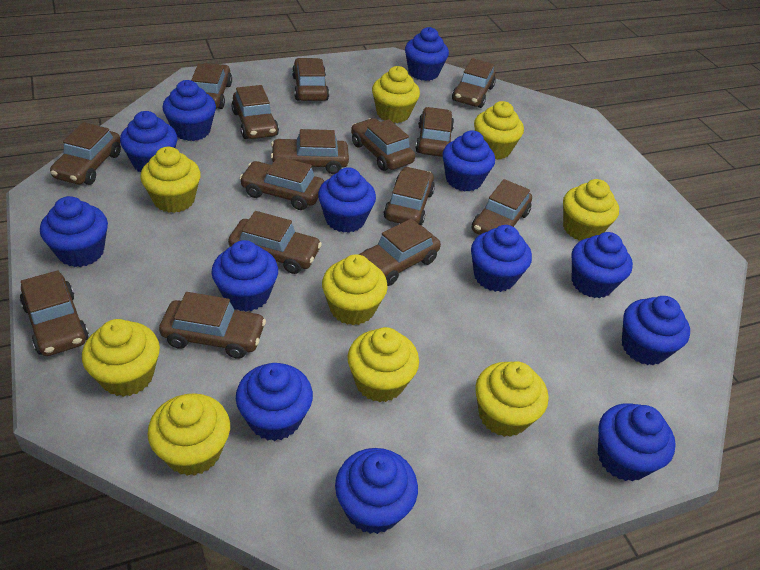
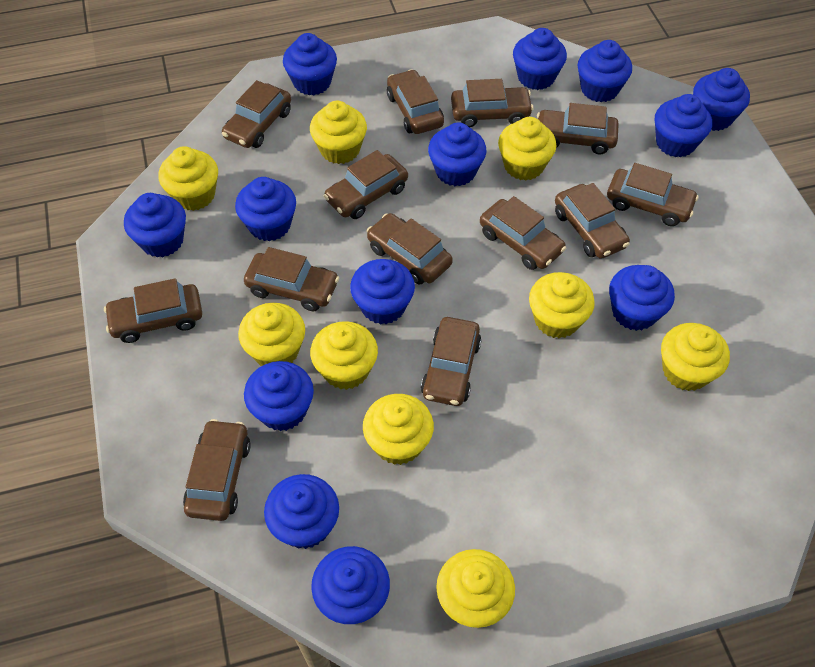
brown car: [20,270,89,356] [50,122,121,185] [159,292,266,359] [191,63,232,109] [228,211,322,274] [231,85,279,139] [240,156,324,210] [271,129,349,174] [292,58,329,101] [351,118,415,171] [359,219,441,286] [384,167,435,226] [415,107,454,157] [452,58,496,108] [472,179,532,235] = 15 -> [104,278,202,343] [183,419,251,521] [222,80,291,148] [244,247,339,311] [324,150,408,219] [367,213,453,285] [387,69,444,134] [421,317,481,406] [451,79,534,127] [480,196,566,270] [537,103,619,154] [555,183,630,259] [607,163,699,226] = 13

